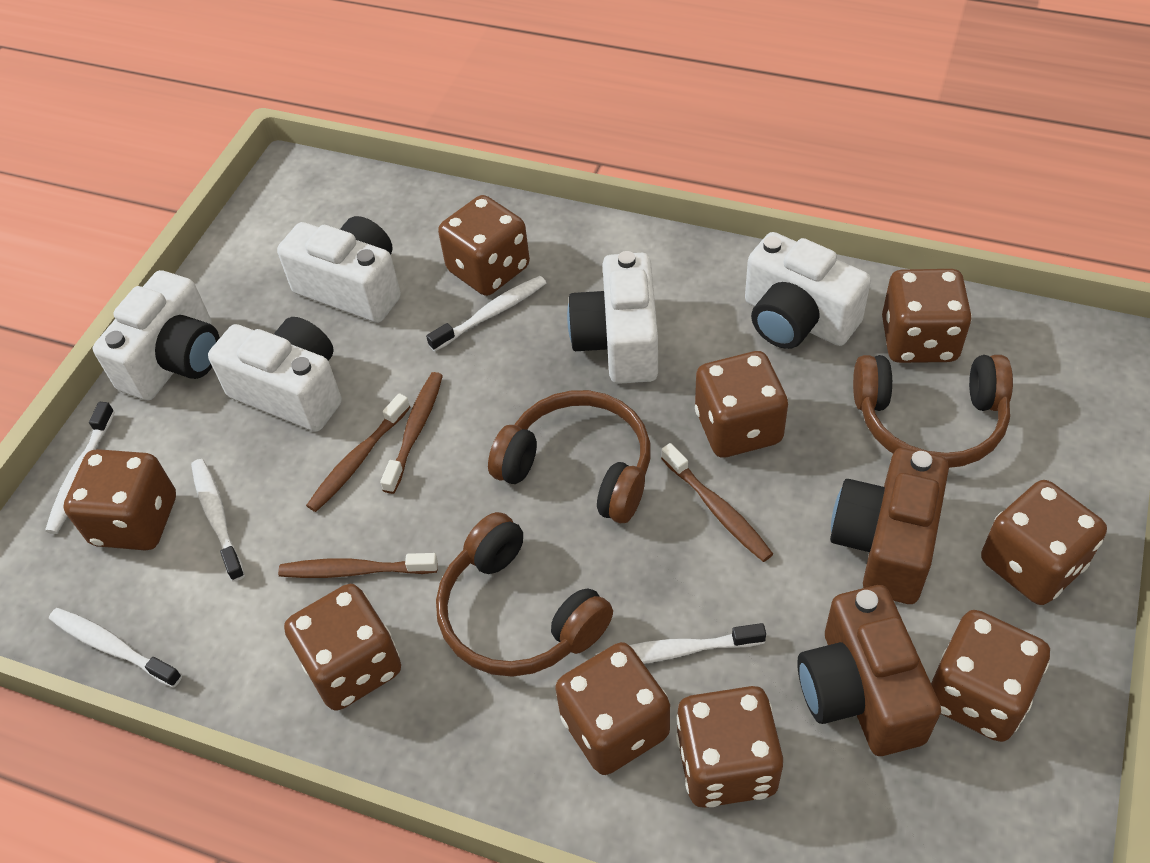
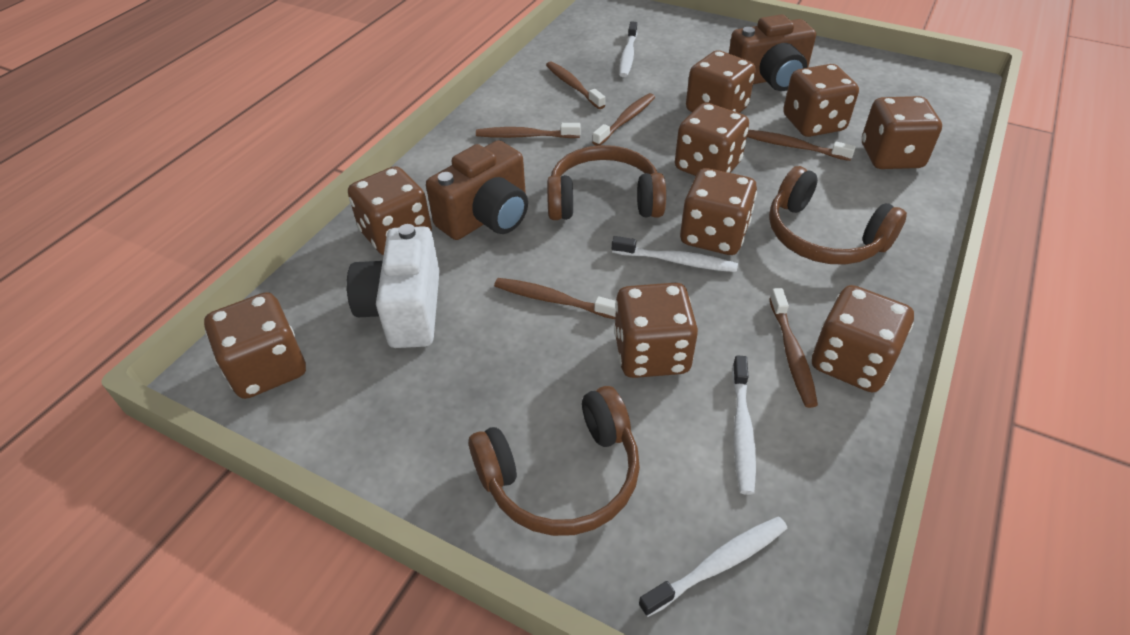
brown toothbrush: [278,553,438,578] [306,393,410,512] [380,372,443,494] [661,443,773,562] = 4 -> [476,123,581,138] [494,278,616,319] [546,61,605,109] [592,93,655,146] [747,130,856,161] [769,288,818,408] = 6
white camera: [93,270,220,400] [208,317,342,432] [277,216,401,323] [567,251,658,384] [745,232,871,349] = 5 -> [347,224,440,348] = 1
white toothbrush: [45,402,115,534] [49,608,182,687] [191,459,245,582] [426,276,546,352] [595,623,766,664] = 5 -> [612,236,738,272] [619,21,637,77] [639,517,788,617] [732,355,756,495] = 4

